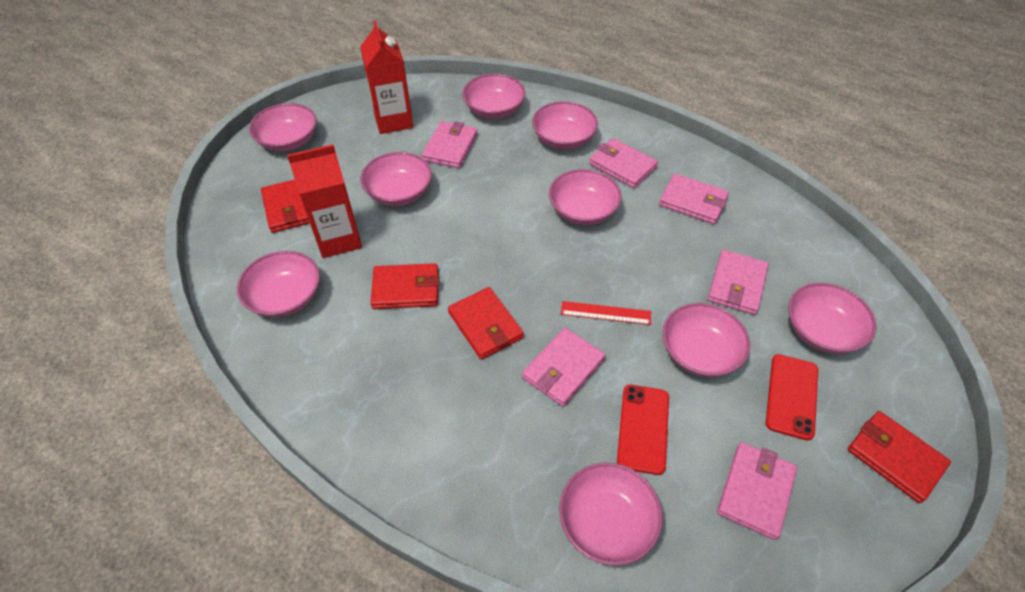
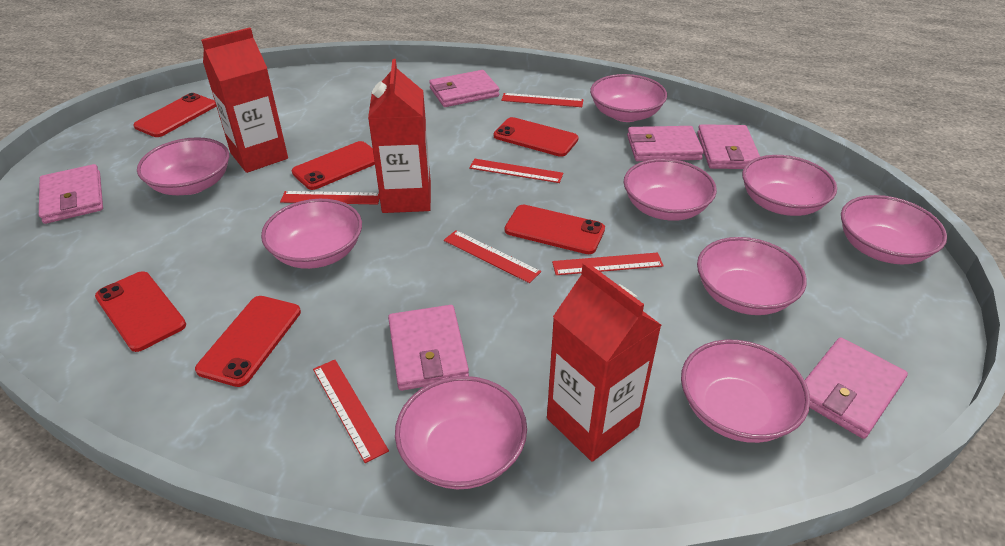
red carton: [287,144,362,258] [360,20,413,134] = 2 -> [201,28,288,173] [368,59,431,213] [547,262,662,462] = 3
red phone: [617,385,669,475] [766,354,818,441] = 2 -> [95,271,186,352] [133,93,216,137] [195,296,301,387] [292,141,375,190] [494,117,579,157] [505,204,605,254] = 6
red ruler: [561,301,651,325] = 1 -> [280,191,380,205] [313,360,389,463] [444,230,541,283] [469,159,563,183] [501,93,584,107] [552,253,664,275] = 6
red wallet: [261,179,309,233] [370,263,439,309] [448,287,524,360] [848,411,951,503] = 4 -> none = 0

